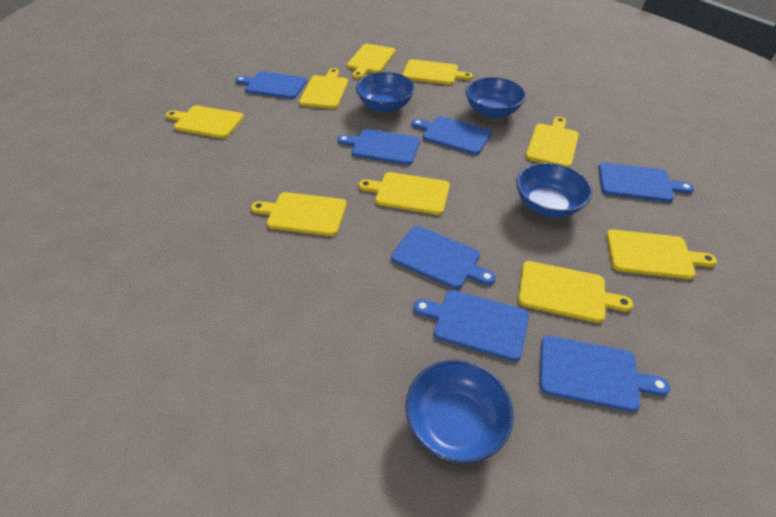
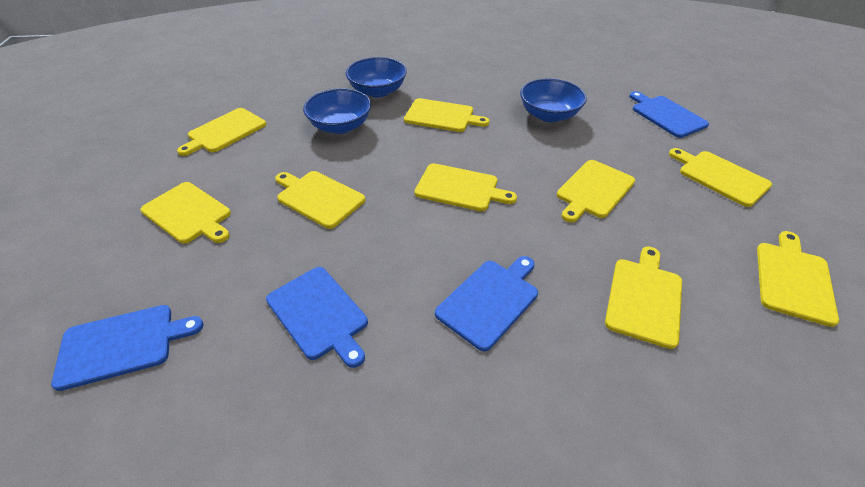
blue bowl: [356,72,415,112] [405,360,514,464] [466,77,526,118] [516,163,592,218] = 4 -> [303,88,371,134] [346,57,407,97] [520,78,587,122] = 3
blue cutting board: [235,72,307,99] [338,129,420,165] [391,226,496,289] [412,116,492,155] [413,290,529,362] [540,336,670,412] [598,162,694,202] = 7 -> [51,305,204,391] [266,267,368,368] [435,256,538,351] [629,91,709,138] = 4

